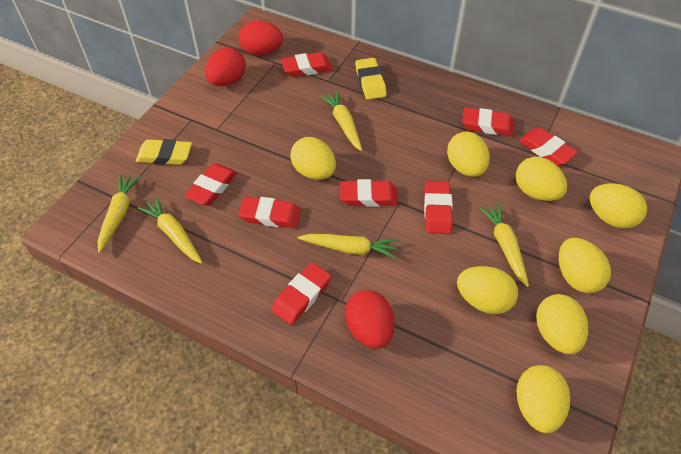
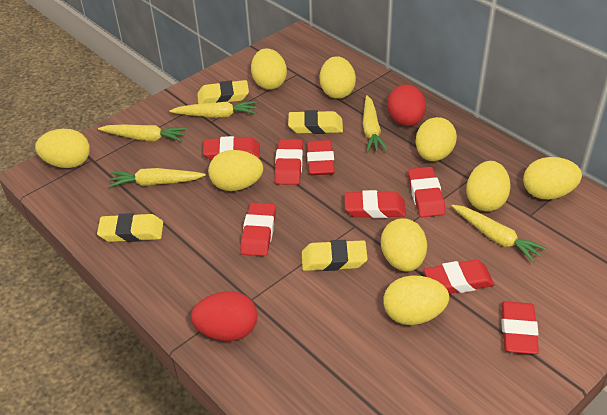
red egg: [205,48,246,86] [238,20,283,55] [345,290,394,349] = 3 -> [191,291,258,341] [387,85,426,126] = 2
yellow egg: [290,137,336,180] [447,131,490,177] [457,266,518,314] [516,157,567,201] [516,365,570,433] [536,294,588,354] [559,238,611,293] [590,183,647,229] = 8 -> [35,129,90,168] [208,150,263,191] [251,48,287,90] [320,56,356,99] [381,218,427,271] [383,275,449,325] [415,117,457,161] [466,161,511,212] [523,157,582,200] = 9
yellow eraser: [136,139,192,165] [355,58,387,100] = 2 -> [97,213,163,242] [197,80,249,104] [288,110,343,134] [302,240,368,271] = 4

